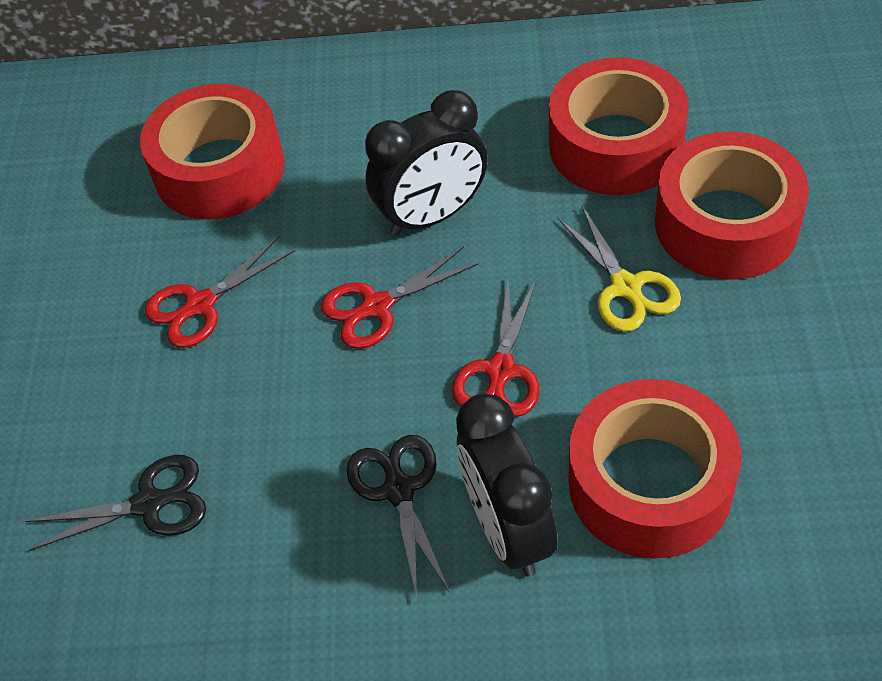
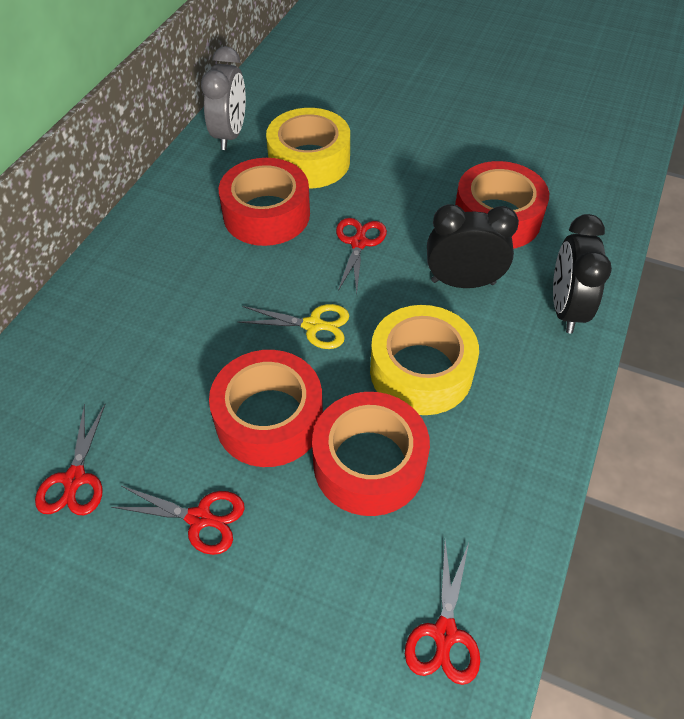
black scissors: [25,455,206,551] [347,435,450,603] = 2 -> none = 0
grey clock: none = 0 -> [201,46,246,150] = 1
red scissors: [145,236,295,348] [321,246,479,349] [452,279,540,417] = 3 -> [35,404,105,515] [111,486,245,555] [336,218,387,294] [405,541,480,685] = 4
yellow tape: none = 0 -> [266,108,350,189] [370,305,479,415] = 2

